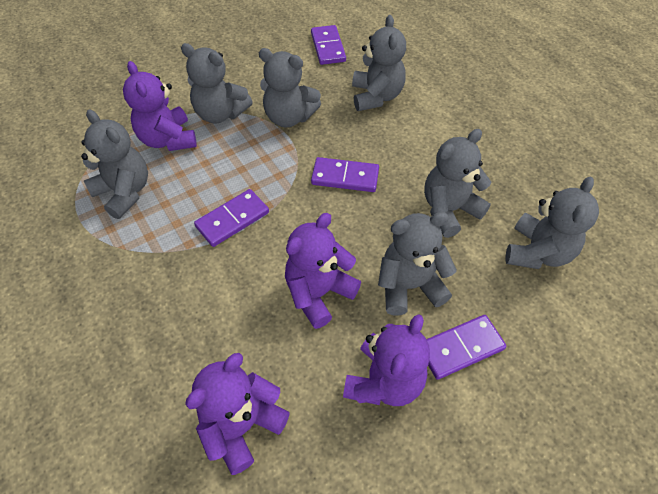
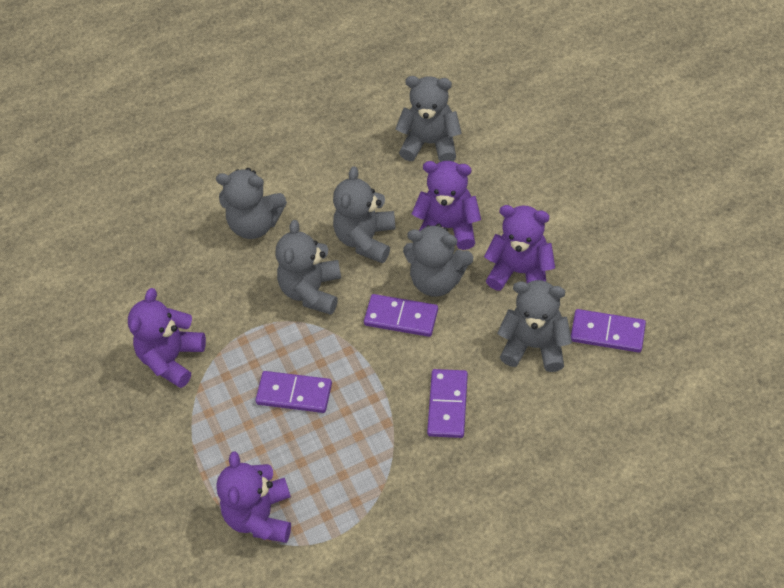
grey teddy bear: [81,110,148,219] [181,43,253,123] [259,48,321,127] [352,15,406,111] [378,212,457,316] [424,129,492,238] [505,177,599,269] = 7 -> [216,168,287,239] [276,220,341,315] [333,166,396,263] [395,76,462,162] [403,223,473,297] [497,280,572,372] = 6

